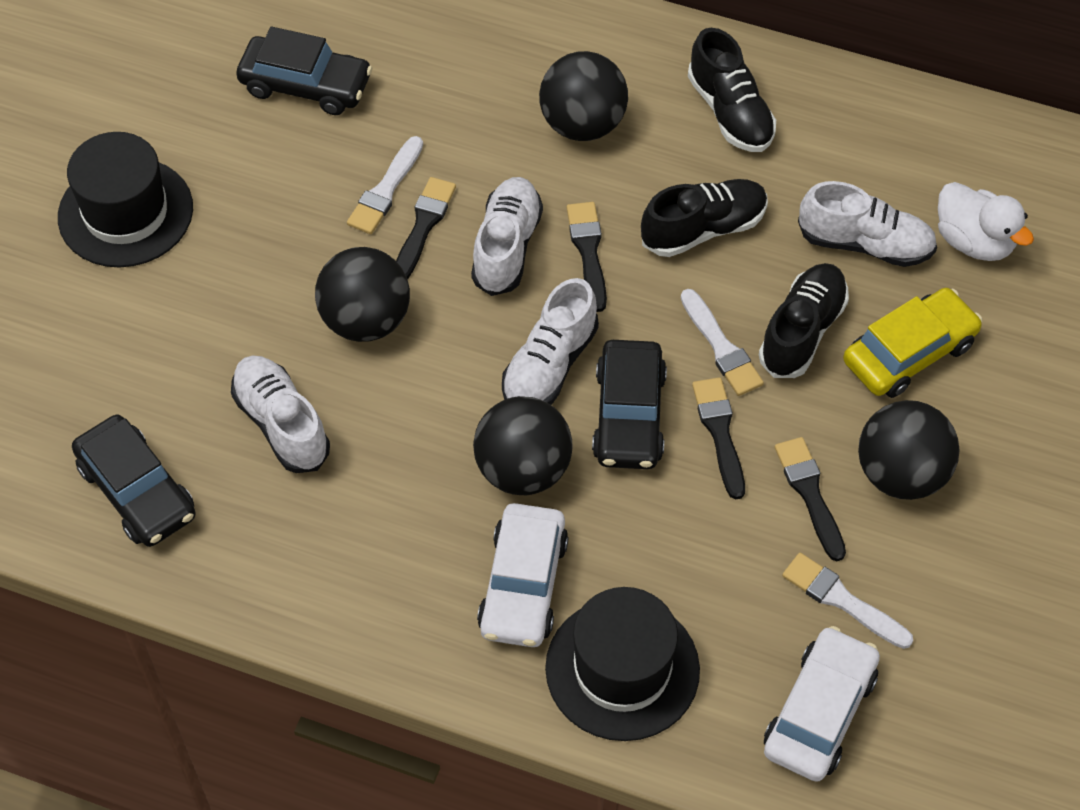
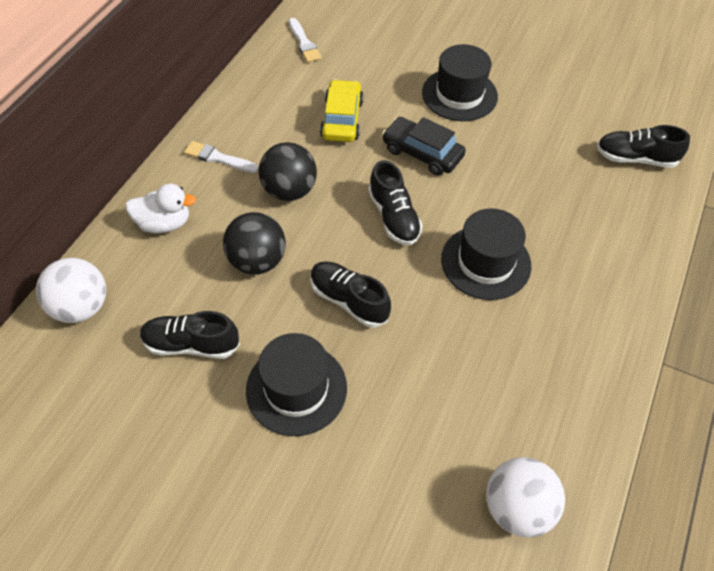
black ball: [315,247,410,342] [473,396,573,495] [539,51,628,141] [858,400,959,500] = 4 -> [223,212,286,275] [258,142,317,201] = 2
black brush: [396,177,456,279] [567,202,607,312] [692,377,745,500] [775,437,846,561] = 4 -> none = 0
black car: [72,415,196,547] [236,27,372,115] [592,340,667,469] = 3 -> [382,117,466,175] = 1
black hat: [58,132,193,267] [545,587,700,741] = 2 -> [246,333,347,436] [422,44,498,121] [441,208,531,300] = 3
black shoe: [641,179,768,257] [688,28,776,152] [759,263,849,378] = 3 -> [140,311,240,359] [311,261,391,328] [368,160,422,245] [597,125,690,168] = 4
white ball: none = 0 -> [36,258,106,323] [486,457,565,537] = 2
white brush: [347,136,423,234] [681,289,764,396] [782,553,913,649] = 3 -> [184,141,258,173] [289,18,321,63] = 2
white car: [477,503,568,647] [764,626,880,782] = 2 -> none = 0
white shoe: [231,355,330,473] [471,177,543,296] [502,278,599,405] [798,181,937,267] = 4 -> none = 0

